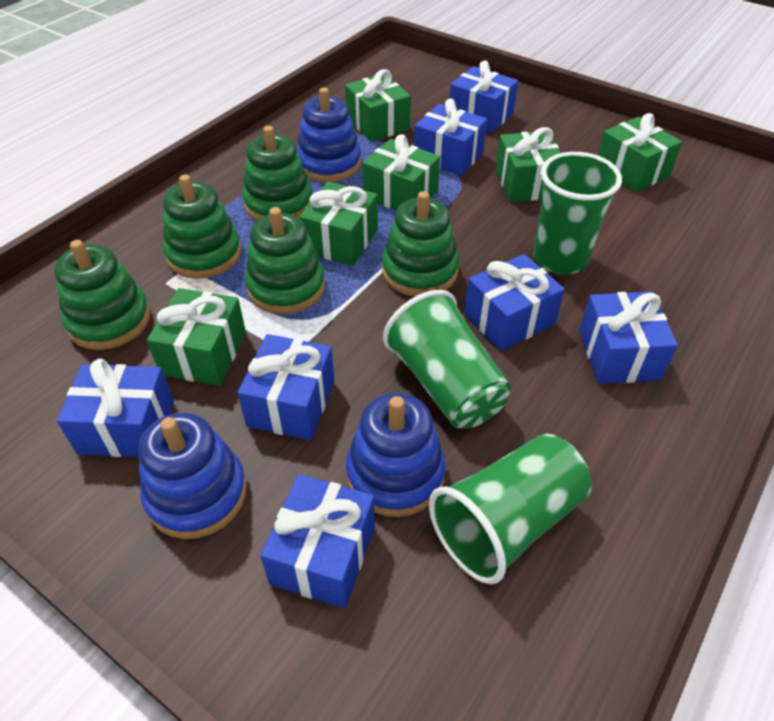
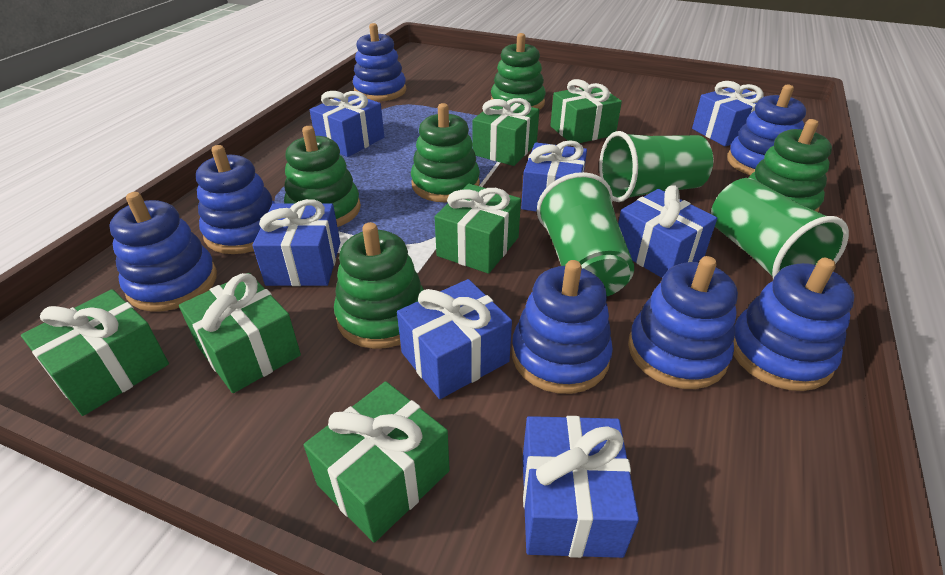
blue stacking toy: [138,413,247,539] [297,87,361,182] [346,393,446,517] = 3 -> [109,192,217,312] [196,145,275,254] [353,23,406,101] [512,260,613,394] [628,256,738,389] [727,85,806,175] [733,258,855,391] = 7

